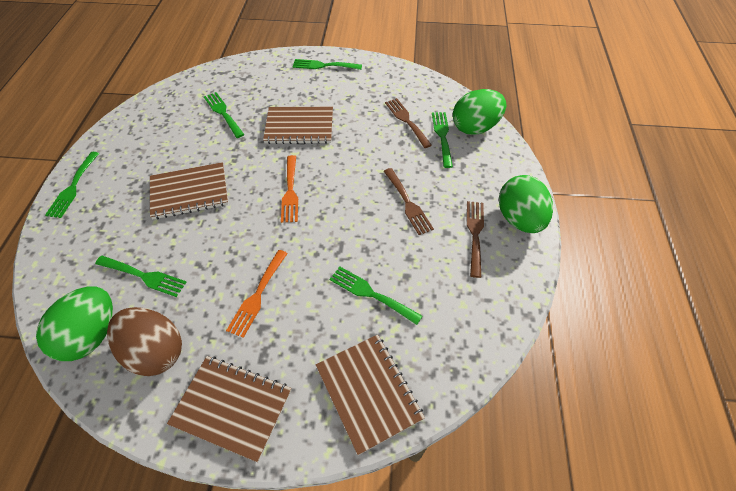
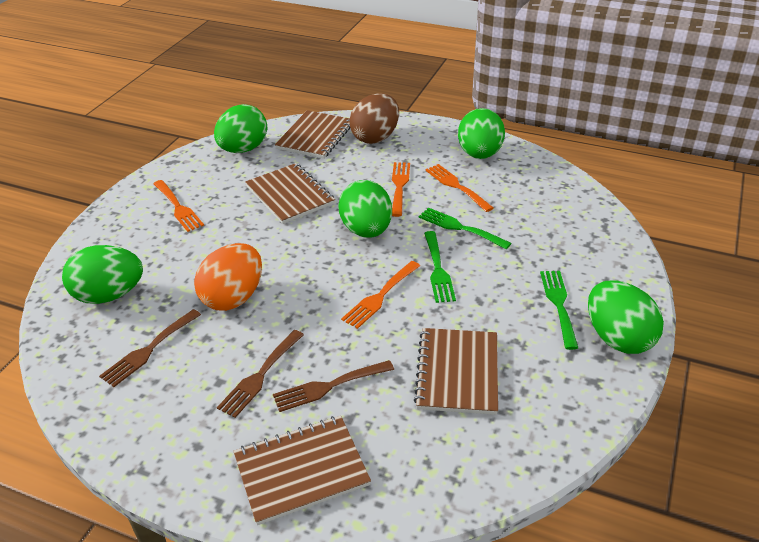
green egg: [36,287,113,361] [453,89,506,135] [499,175,553,233] = 3 -> [62,245,143,304] [214,104,267,153] [338,180,392,238] [458,108,505,159] [588,280,664,354] = 5
green fork: [45,152,99,218] [95,256,187,297] [204,92,244,138] [293,59,362,70] [330,267,422,325] [432,112,453,168] = 6 -> [419,207,511,249] [424,231,456,303] [540,271,578,350] = 3
orange egg: none = 0 -> [194,243,262,311] = 1
orange fork: [226,250,288,338] [281,155,298,223] = 2 -> [153,180,204,232] [341,261,420,329] [392,162,410,217] [425,164,493,212] = 4

